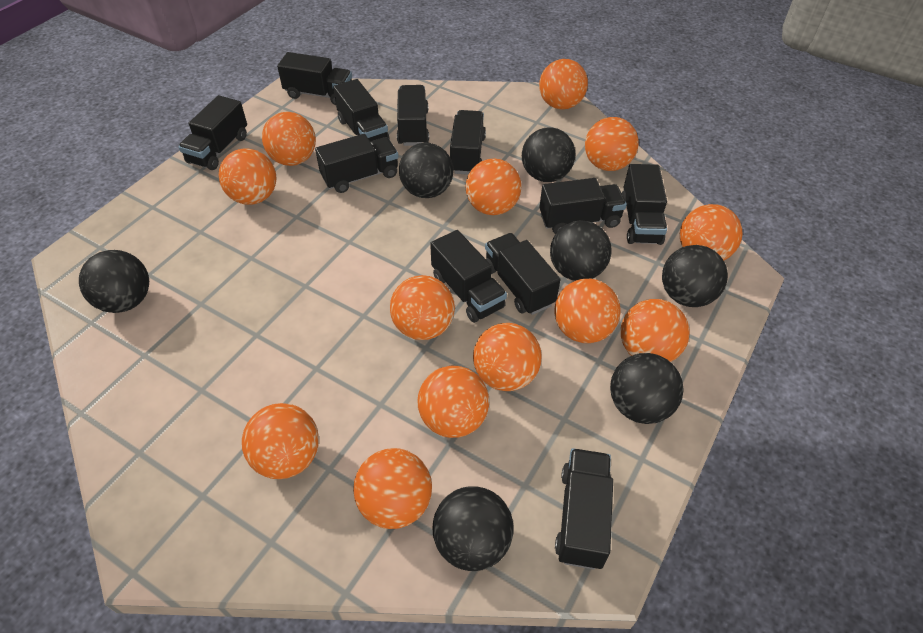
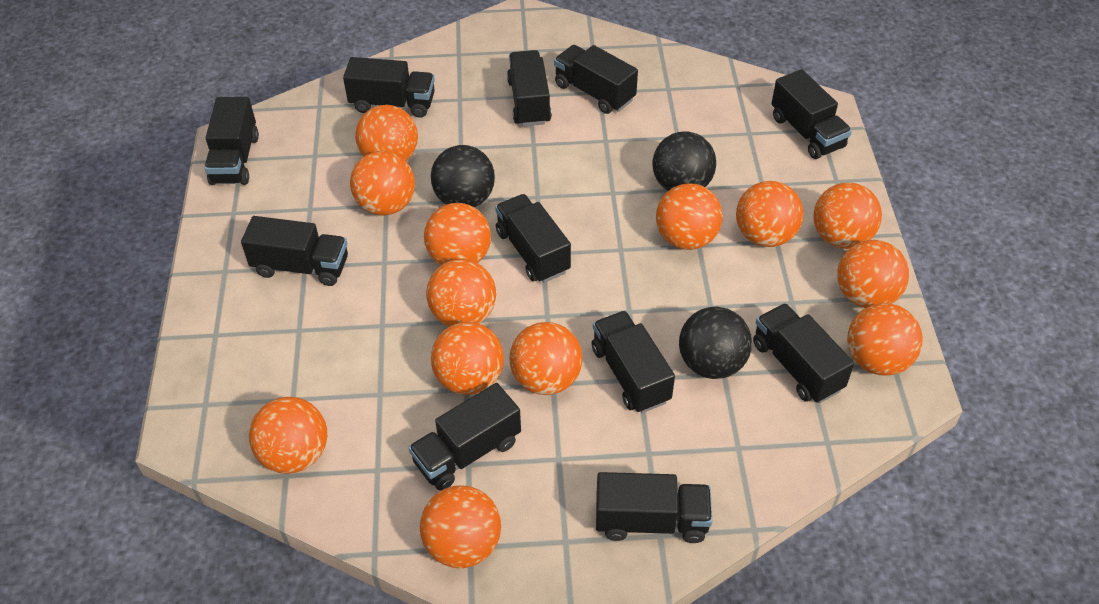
black ball: [79,250,149,313] [399,143,453,198] [433,486,514,571] [522,127,575,182] [550,220,612,281] [610,353,684,424] [662,245,728,307] = 7 -> [431,145,495,207] [652,131,716,191] [679,307,752,379] = 3

